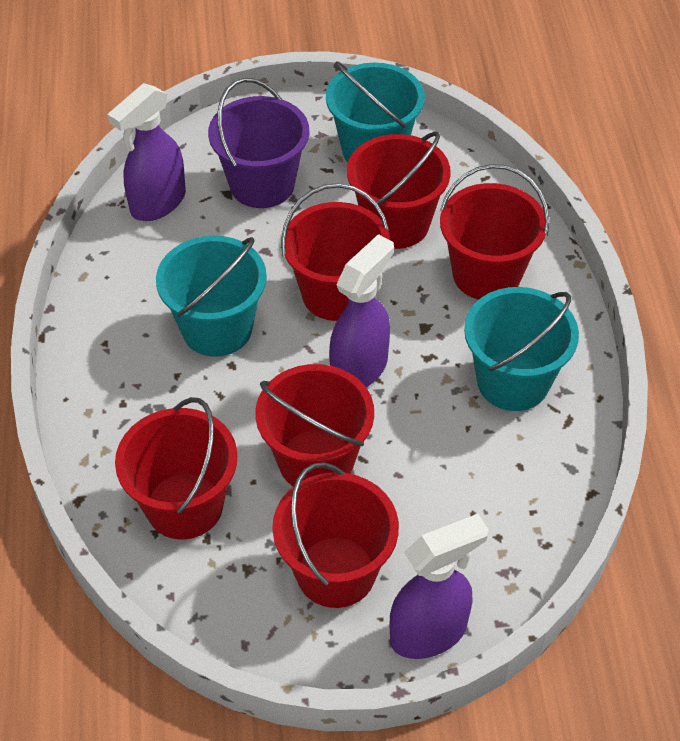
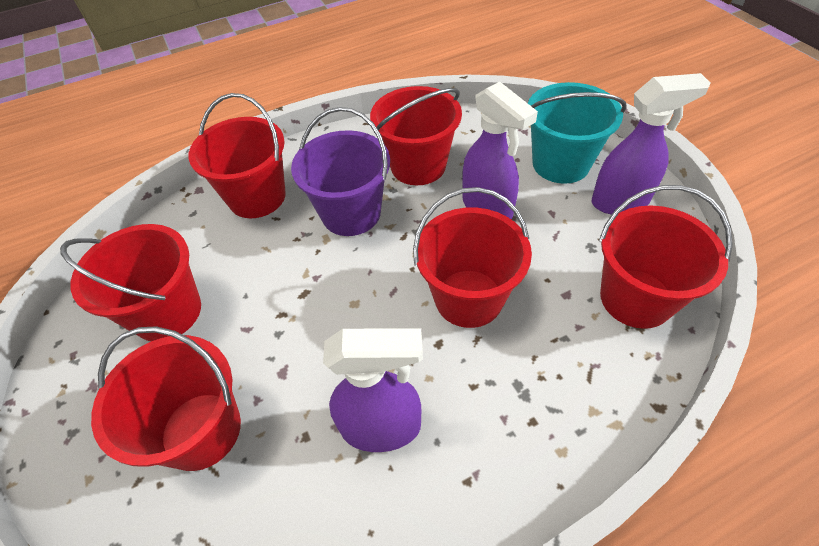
turquoise bucket: [156,236,267,357] [326,61,425,162] [464,287,579,411] = 3 -> [528,82,627,184] = 1

